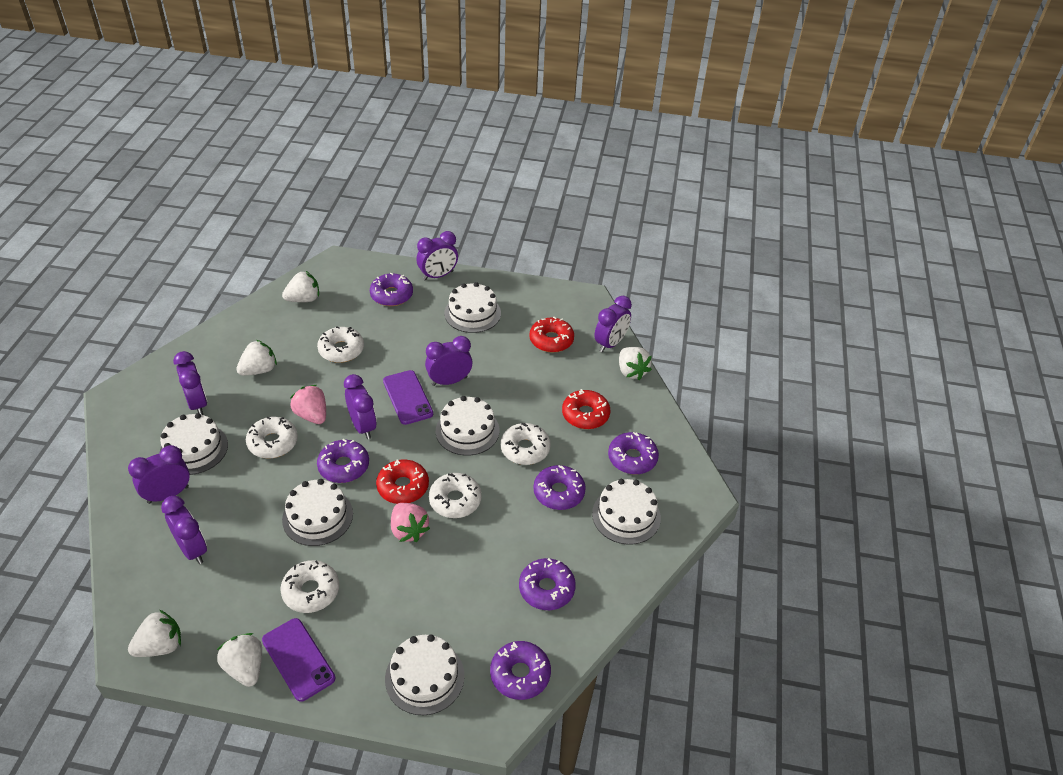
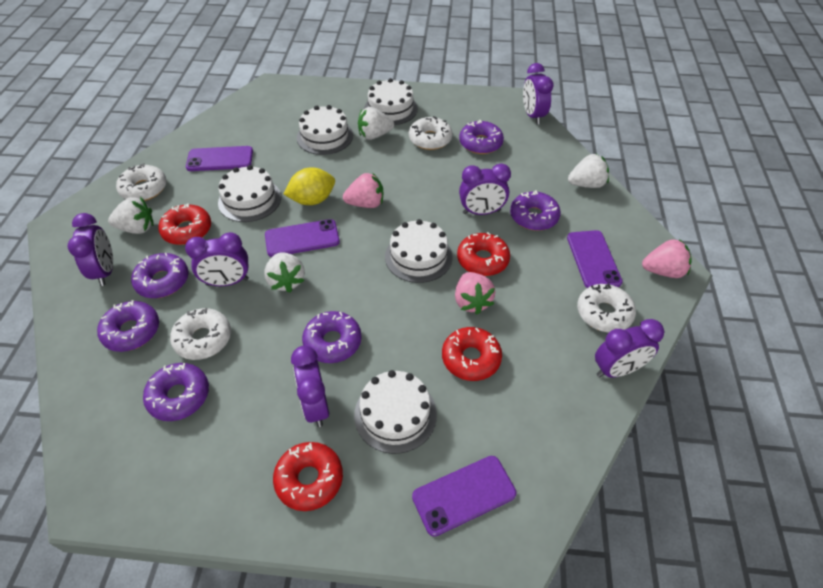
pink strawberry: [290,385,326,424] [391,503,430,542] = 2 -> [343,173,383,208] [455,272,495,315] [642,239,692,278] = 3
purple clock: [128,445,190,504] [161,496,207,564] [173,351,207,415] [344,374,377,439] [417,231,458,281] [425,336,473,386] [594,296,632,353] = 7 -> [68,213,113,286] [185,232,249,286] [291,346,329,427] [459,163,511,215] [523,63,553,124] [595,319,665,378] = 6
purple phone: [262,618,335,702] [383,370,433,425] = 2 -> [186,146,253,171] [265,219,340,257] [412,456,516,537] [567,230,623,288] = 4
red donut: [376,459,429,504] [529,317,574,353] [562,389,610,429] = 3 -> [158,203,211,245] [273,442,343,511] [442,327,502,381] [457,232,510,276] = 4
white cake: [160,413,228,475] [282,479,353,546] [385,635,465,715] [436,396,500,456] [444,282,501,333] [592,479,661,545] = 6 -> [218,165,281,222] [297,105,353,155] [354,370,437,454] [364,78,418,125] [385,219,453,283] = 5
white donut: [246,417,298,459] [280,560,339,613] [317,326,364,363] [429,473,482,518] [501,423,551,465] = 5 -> [116,163,167,201] [170,308,231,360] [409,116,453,150] [577,283,636,332] = 4
white strawberry: [128,610,181,657] [217,633,262,687] [236,340,277,376] [282,271,319,302] [619,347,652,380] = 5 -> [108,197,154,234] [264,252,305,293] [358,107,394,140] [568,154,609,188] = 4
yellow lemon: none = 0 -> [284,167,335,205] = 1

